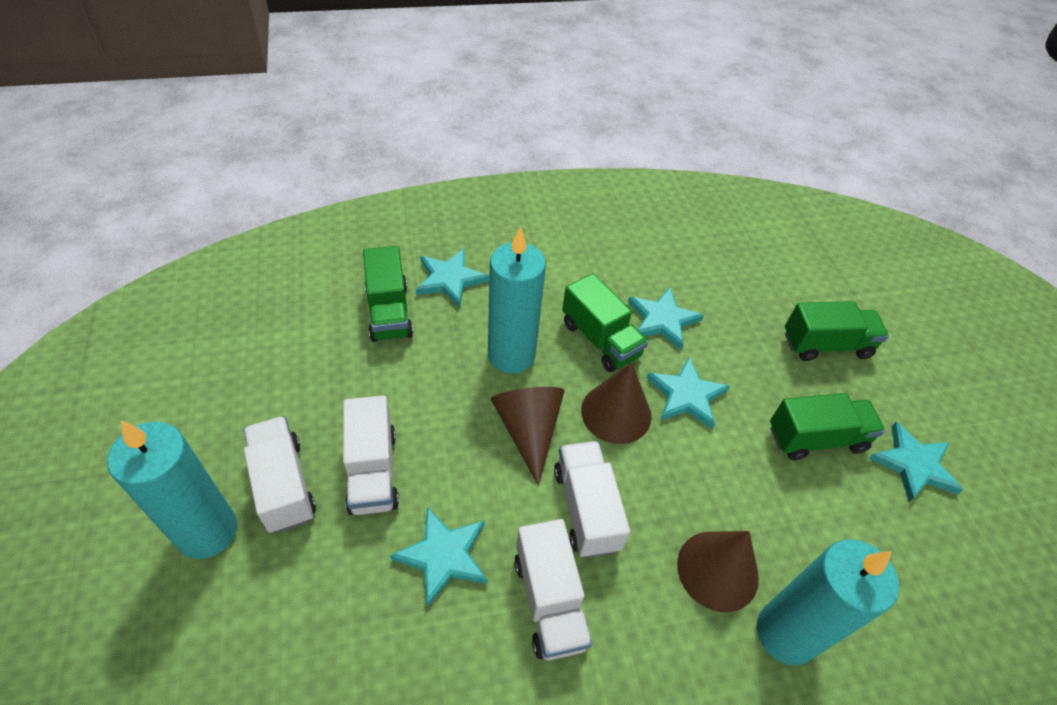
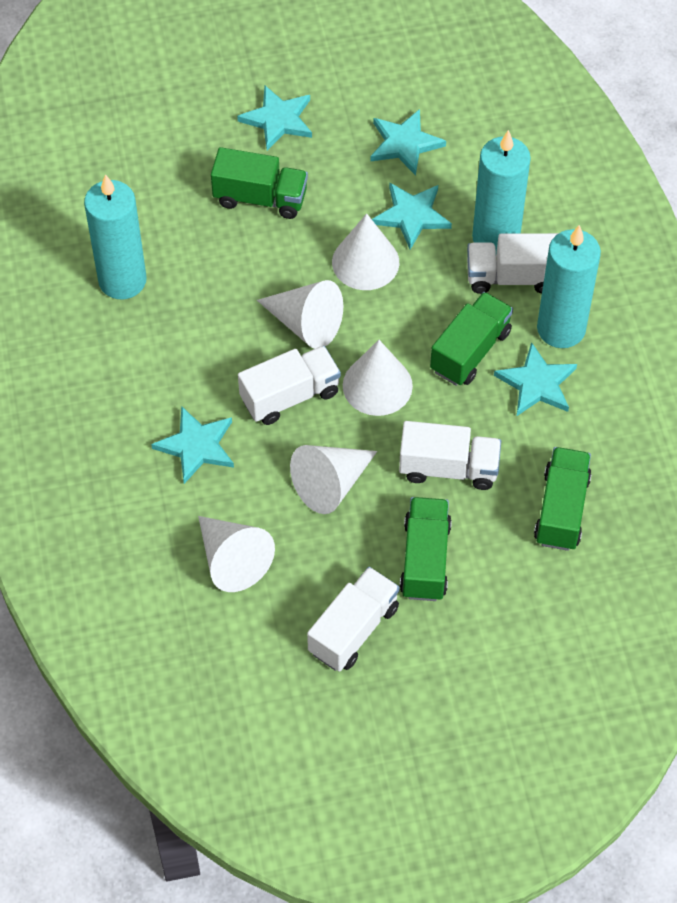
brown cone: [491,387,565,486] [581,362,652,444] [677,531,759,612] = 3 -> none = 0
white cone: none = 0 -> [198,516,275,592] [257,280,343,349] [290,445,377,514] [332,213,399,290] [343,340,413,416] = 5

